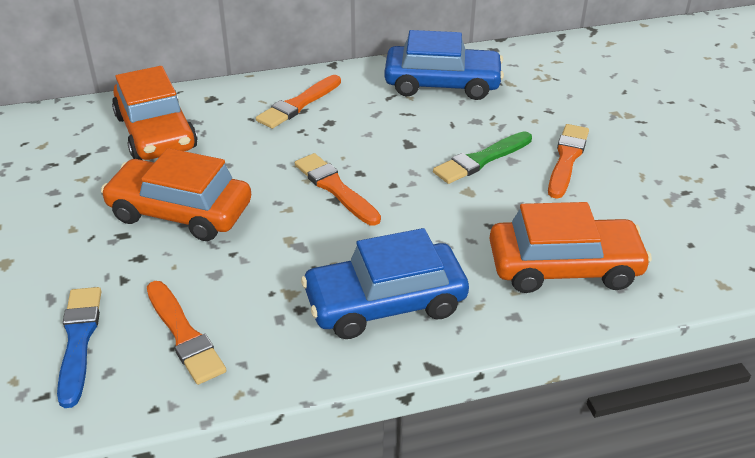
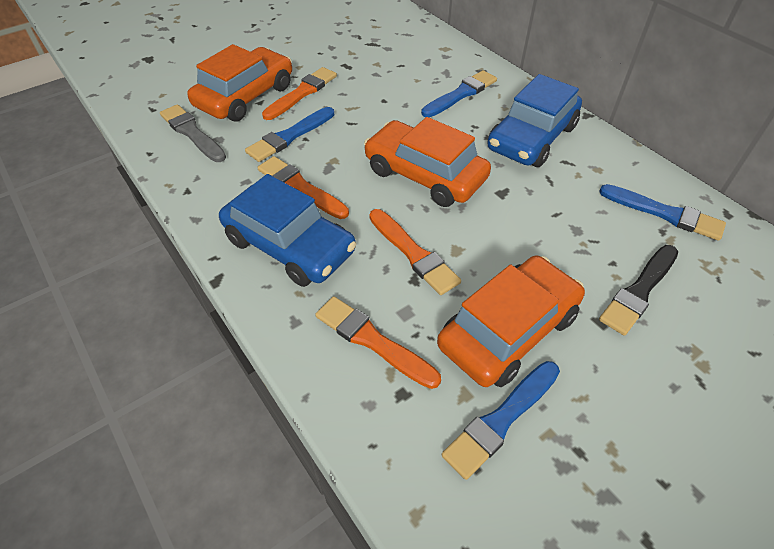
black brush: none = 0 -> [599,245,678,336] = 1
blue brush: [57,287,101,408] = 1 -> [245,107,334,162] [421,70,497,117] [441,361,560,480] [599,184,726,241] = 4
green brush: [433,131,532,184] = 1 -> none = 0
grey brush: none = 0 -> [160,104,226,162] = 1

